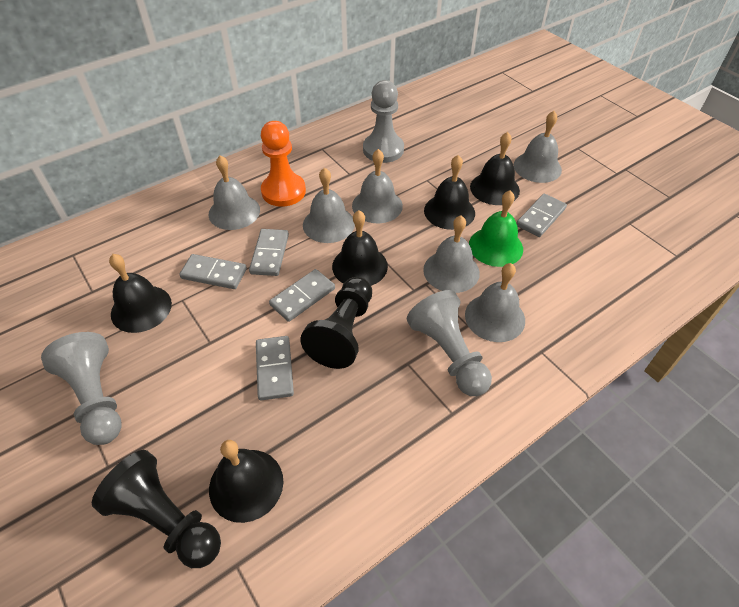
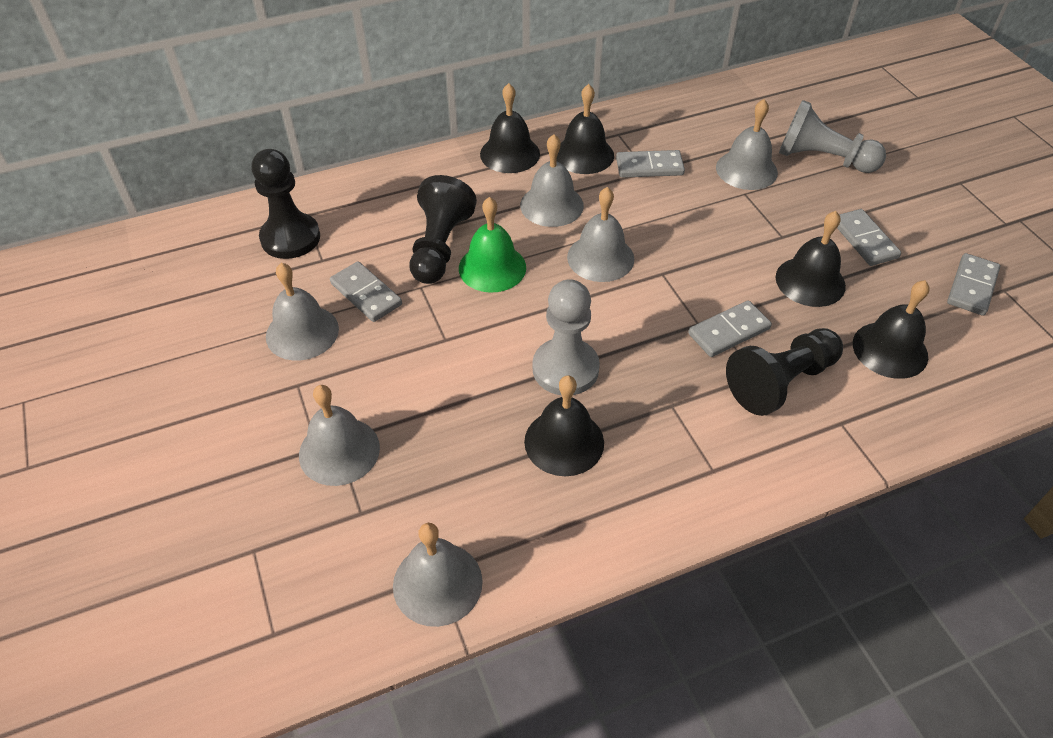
black pawn: [92,450,221,568] [300,277,372,369] = 2 -> [251,149,320,259] [409,175,477,284] [726,328,843,416] = 3
grey pawn: [41,332,122,445] [363,80,404,163] [407,290,492,396] = 3 -> [532,279,600,395] [779,100,886,173] = 2
orange pawn: [261,121,306,207] = 1 -> none = 0

